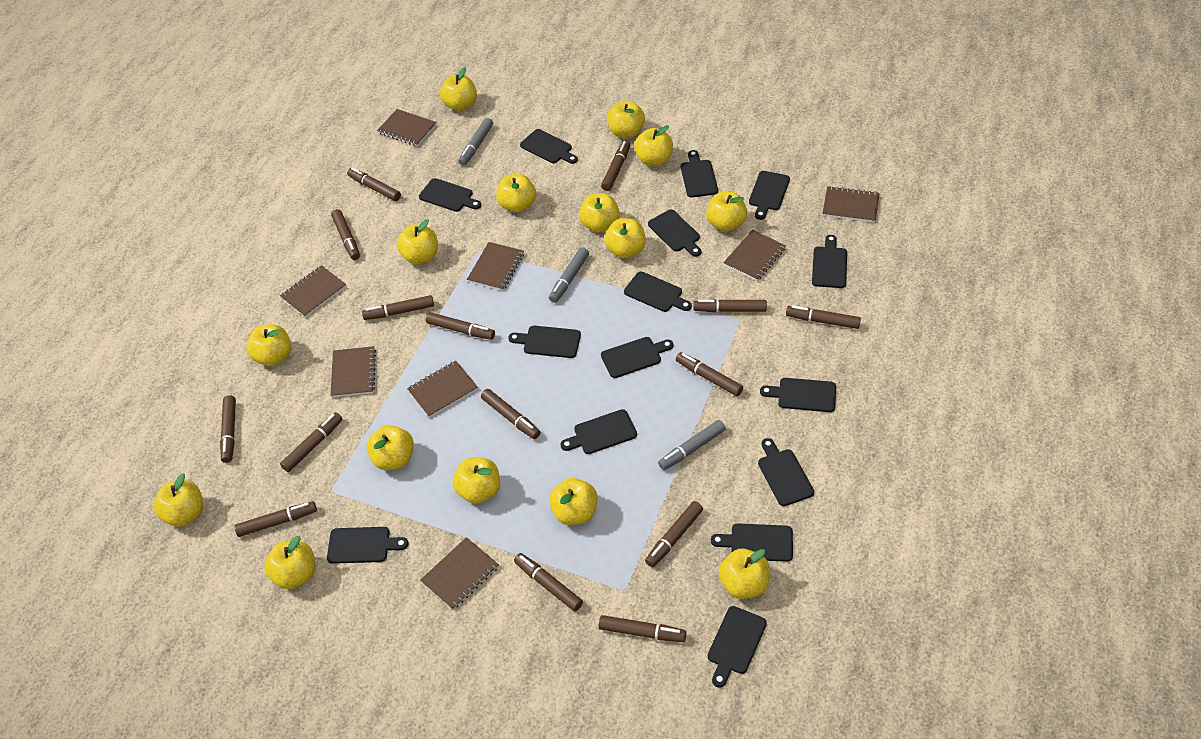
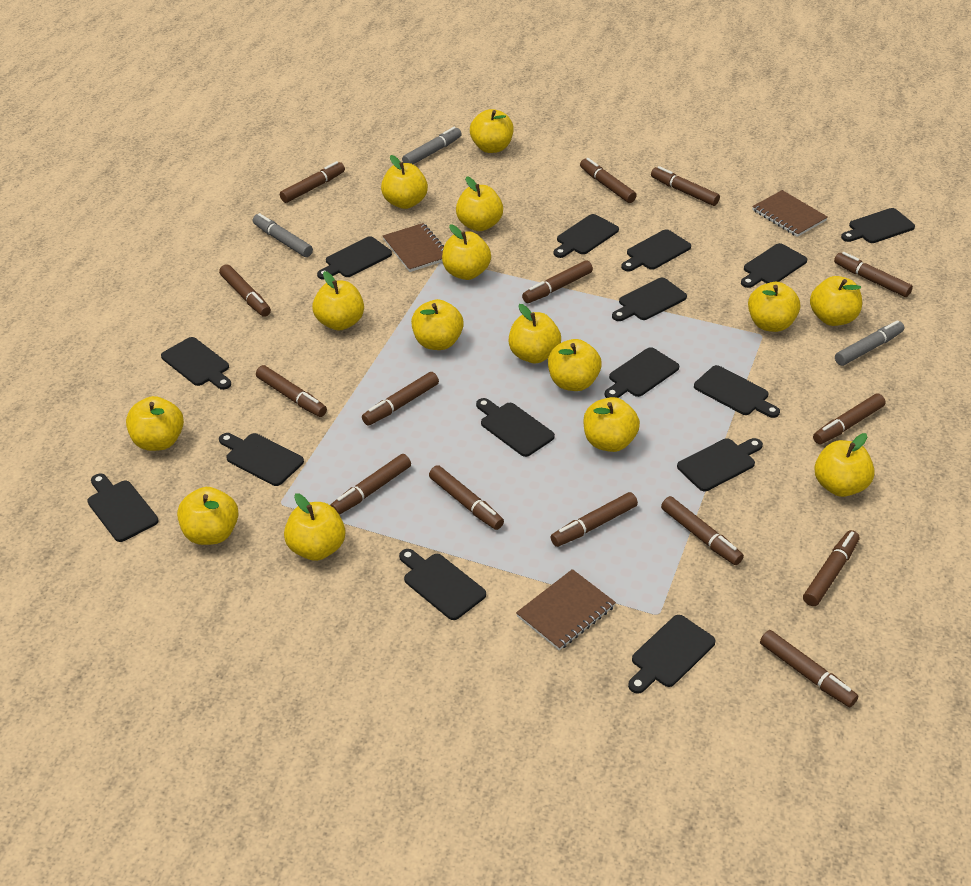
brown notebook: [280,265,346,317] [330,346,376,397] [377,109,437,146] [407,361,478,418] [420,537,499,610] [467,242,524,291] [723,230,786,281] [822,186,880,223] = 8 -> [383,223,444,272] [516,569,616,650] [752,190,828,237] = 3

